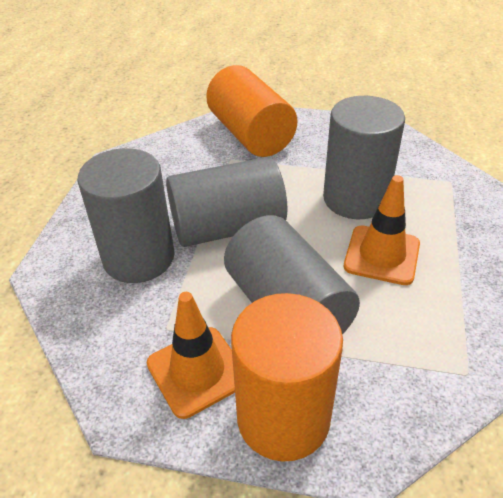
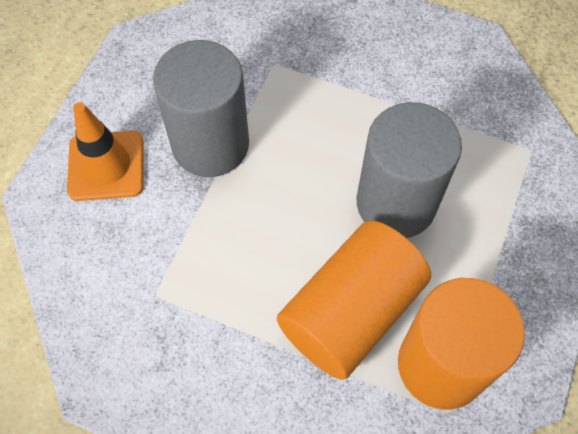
grey cylinder: [77,148,175,283] [166,157,287,247] [224,215,360,334] [323,96,405,219] = 4 -> [153,40,249,177] [357,102,462,238] = 2
orange traffic cone: [147,292,235,419] [344,175,420,285] = 2 -> [67,102,144,201] = 1

